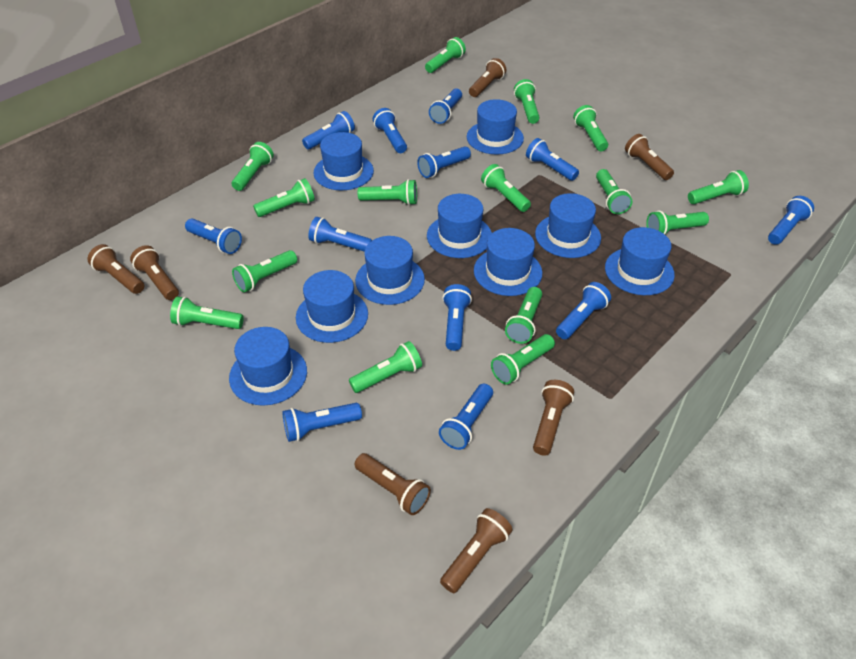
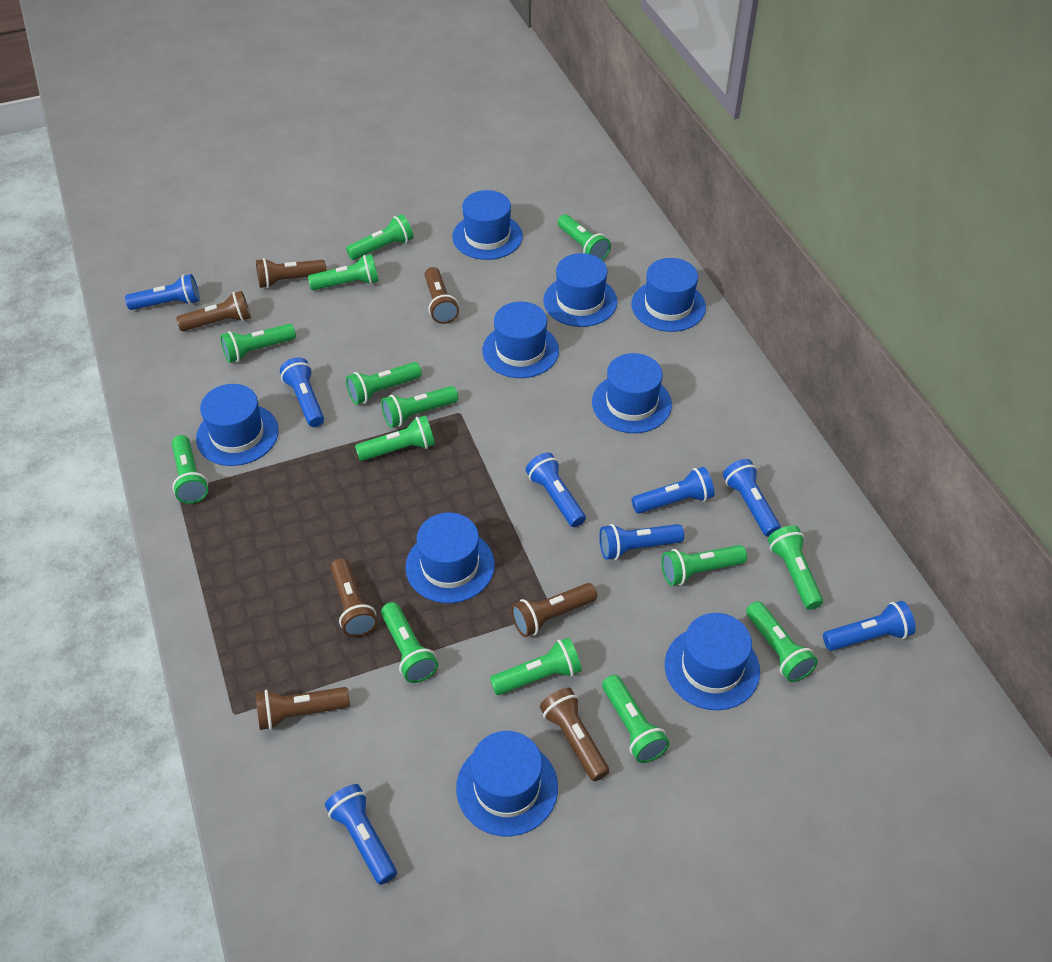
blue flashlight: [185,218,242,254] [283,403,362,442] [302,111,355,149] [308,217,372,252] [373,108,407,153] [417,147,471,178] [429,88,462,124] [439,384,493,450] [442,284,472,351] [526,138,579,181] [556,282,611,339] [768,196,814,245] = 12 -> [125,274,199,310] [280,357,324,427] [325,784,397,885] [526,453,586,527] [599,524,684,560] [631,467,714,514] [723,459,781,537] [823,601,916,651] = 8
green flashlight: [170,296,244,329] [232,142,274,191] [232,250,297,292] [253,178,315,217] [349,341,422,393] [357,179,417,205] [425,37,466,73] [481,164,531,212] [491,334,555,385] [505,287,542,344] [514,79,540,124] [573,105,608,151] [596,169,632,214] [646,210,709,234] [688,170,749,204] = 15 -> [172,435,208,504] [220,324,296,363] [308,254,379,290] [346,214,413,260] [346,362,422,405] [355,415,435,461] [381,386,458,428] [381,602,438,683] [490,638,582,695] [558,214,611,260] [602,675,670,763] [661,545,747,586] [746,601,818,682] [768,525,823,610] = 14

